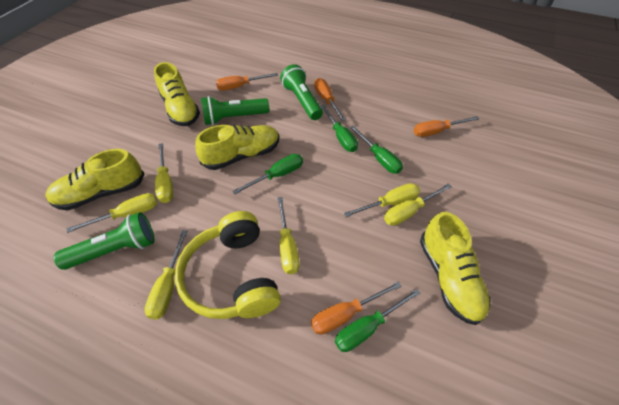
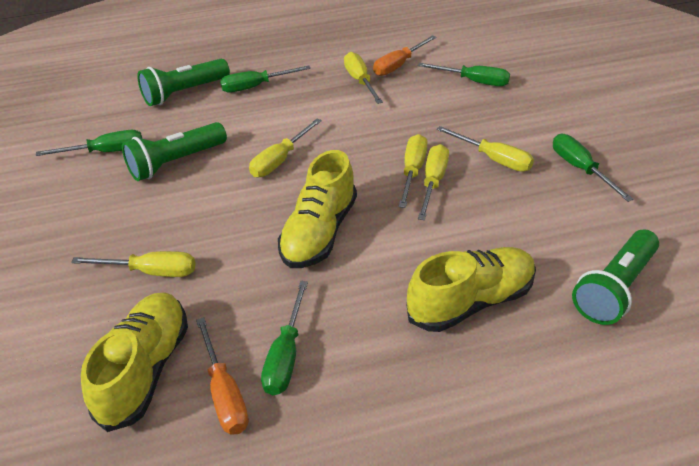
green screwdriver: [232,154,303,194] [320,105,358,152] [335,289,420,352] [350,126,403,174] = 4 -> [36,130,142,156] [220,66,311,93] [261,281,308,395] [418,63,510,86] [553,134,634,202] = 5
orange screwdriver: [216,73,278,91] [311,282,401,335] [314,78,346,121] [414,116,479,137] = 4 -> [196,317,249,435] [373,35,436,76] = 2
yellow headphones: [175,211,281,319] = 1 -> none = 0
yellow shoe: [45,149,145,210] [154,62,200,126] [195,125,279,170] [420,212,491,325] = 4 -> [81,292,188,432] [278,150,357,268] [407,247,536,332] = 3

